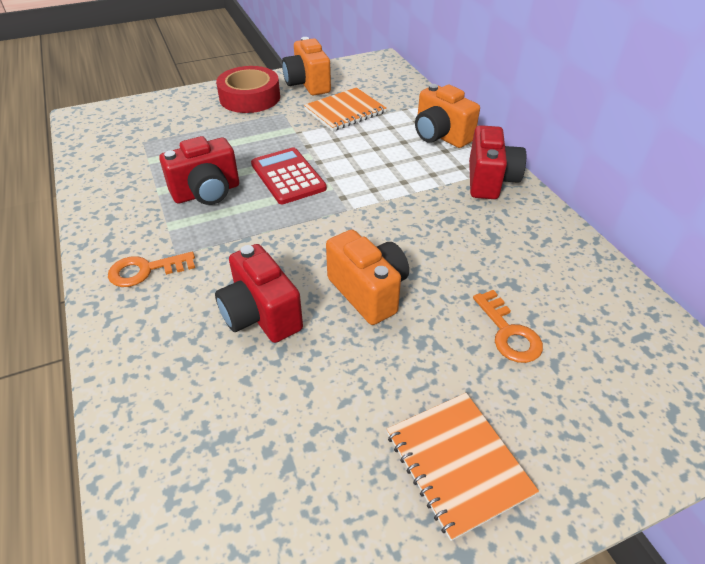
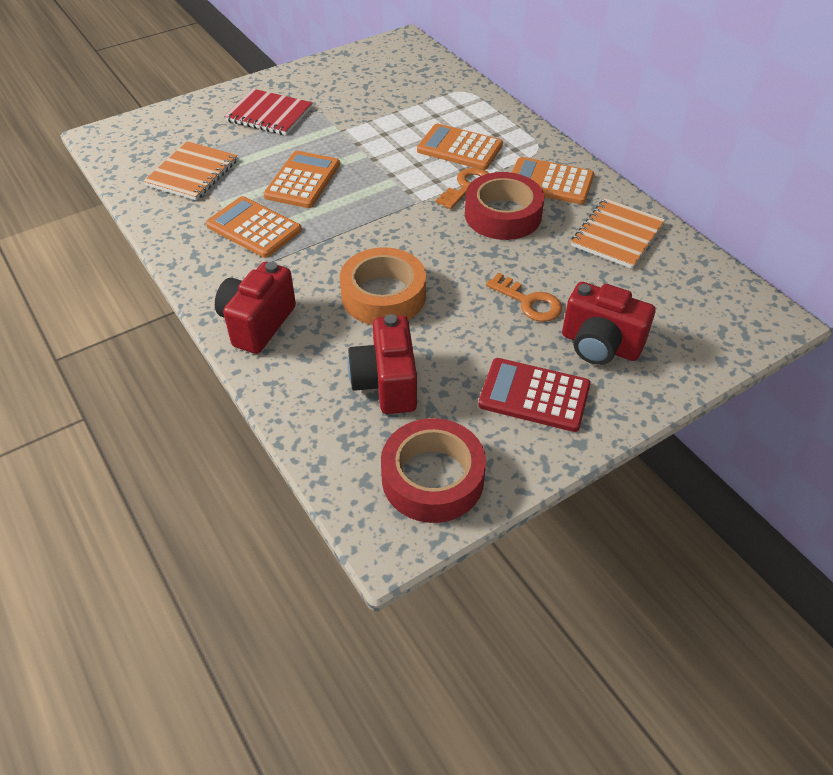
orange calculator: none = 0 -> [206,196,302,258] [264,151,340,208] [417,124,503,170] [512,157,594,204] = 4
orange camera: [282,37,331,95] [326,230,409,325] [415,84,480,148] = 3 -> none = 0
orange tape: none = 0 -> [339,247,426,325] = 1
red notebook: none = 0 -> [224,89,313,135] = 1
red tape: [216,66,280,113] = 1 -> [381,418,486,523] [465,172,544,240] = 2

